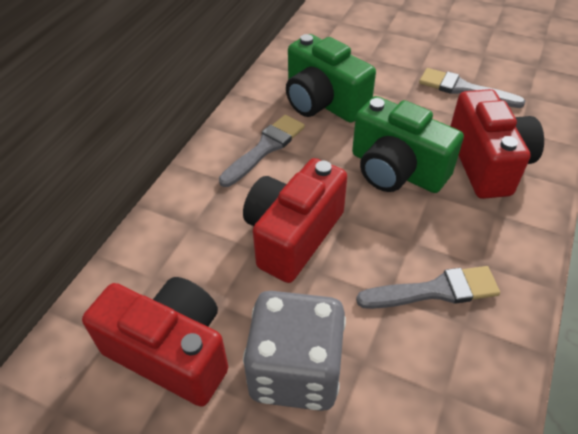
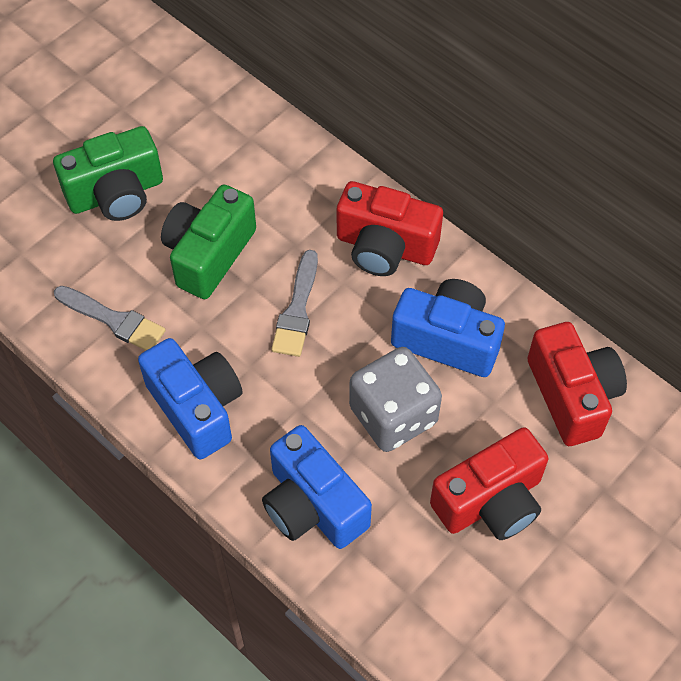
blue camera: none = 0 -> [138,338,243,459] [262,425,372,549] [391,279,505,377] = 3
grey brush: [219,115,305,187] [356,266,500,309] [419,68,525,108] = 3 -> [54,286,166,351] [271,250,318,357] = 2

